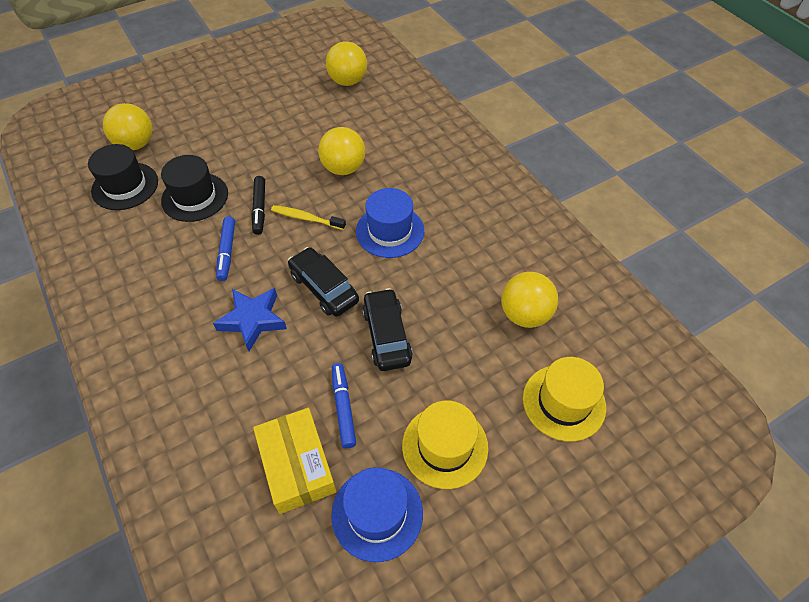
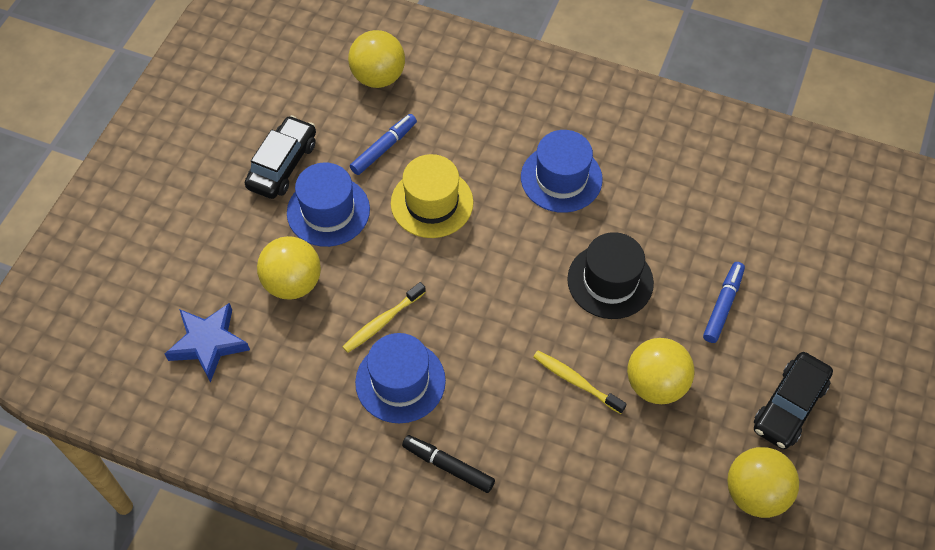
black hat: [88,144,158,210] [161,155,228,222] = 2 -> [567,232,654,319] = 1
blue hat: [331,467,423,562] [356,188,424,258] = 2 -> [287,163,370,247] [355,333,446,423] [521,130,603,213] = 3
yellow box: [253,408,336,514] = 1 -> none = 0
yellow hat: [402,400,488,489] [523,357,606,442] = 2 -> [391,154,473,238] = 1
yellow toothbrush: [271,205,346,230] = 1 -> [342,282,426,353] [533,351,627,414] = 2

